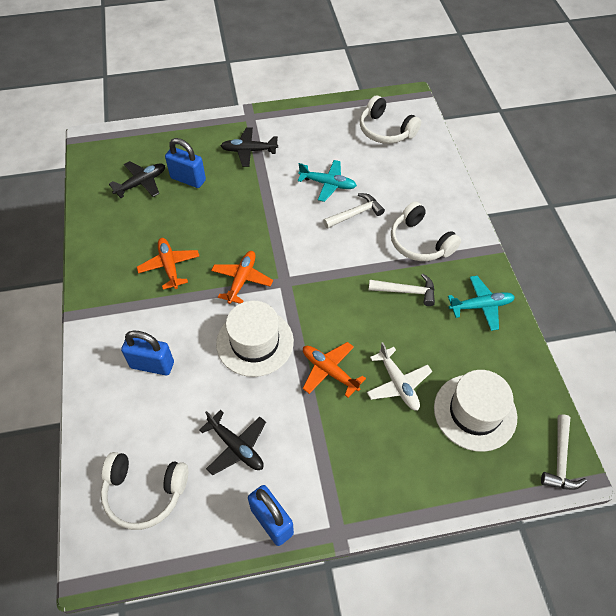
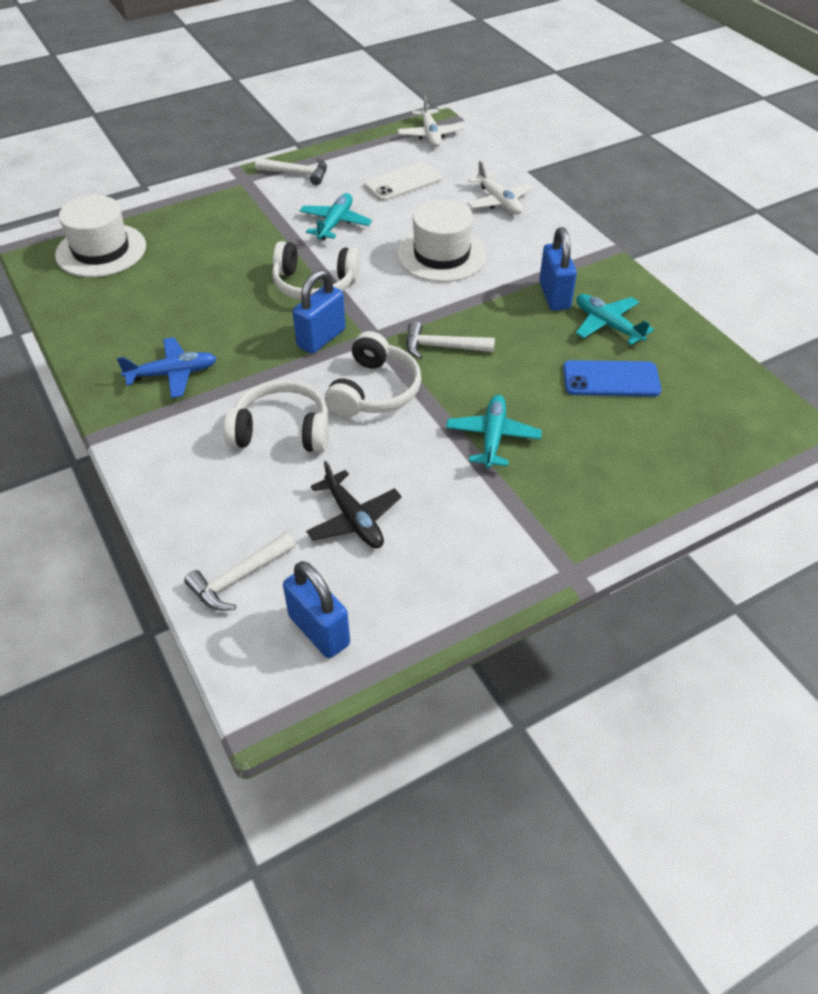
black plane: [109,161,165,198] [199,410,266,476] [221,127,278,167] = 3 -> [306,461,402,548] = 1
blue phone: none = 0 -> [563,360,661,397] = 1
blue plane: none = 0 -> [117,337,217,398] = 1
orange plane: [137,238,200,290] [211,251,273,304] [303,342,366,398] = 3 -> none = 0
turquoise plane: [298,160,357,202] [448,276,515,331] = 2 -> [299,193,372,240] [446,395,542,469] [576,294,654,345] = 3
white phone: none = 0 -> [364,162,442,201] = 1
white plane: [367,342,432,411] = 1 -> [397,96,465,147] [467,161,533,214] = 2

